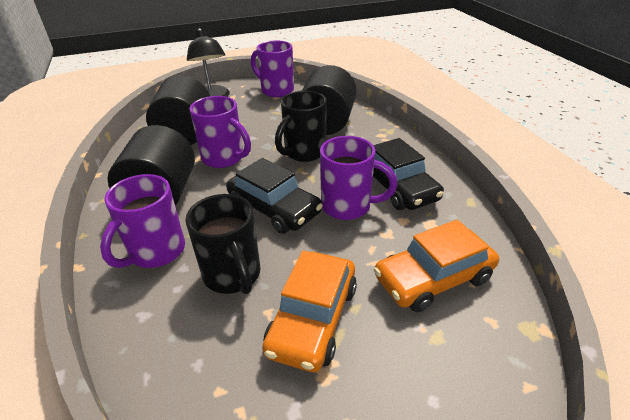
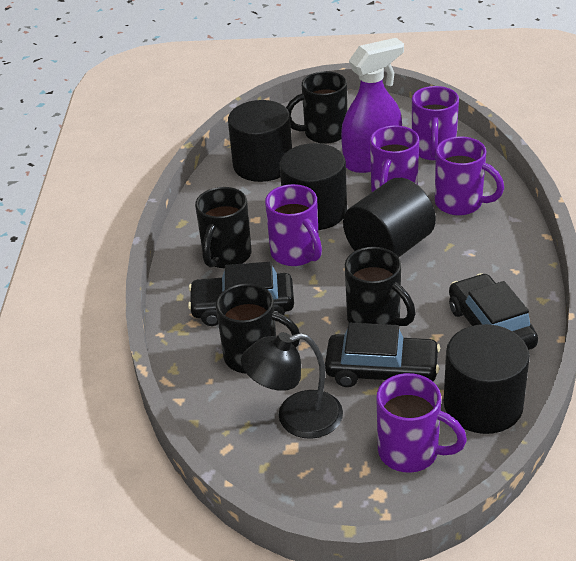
black car: [226,158,323,234] [373,138,444,210] = 2 -> [188,262,294,326] [325,323,440,387] [449,273,538,350] = 3
black cylinder: [108,125,195,206] [146,75,210,145] [302,65,357,135] = 3 -> [228,100,292,182] [280,143,347,230] [343,178,436,257] [444,324,530,434] = 4
black mug: [185,194,260,294] [275,90,327,162] = 2 -> [195,187,252,268] [216,283,300,373] [286,71,347,144] [345,247,416,326] = 4
orange car: [262,251,357,372] [374,220,499,312] = 2 -> none = 0
purple mug: [100,174,185,268] [190,96,251,168] [251,41,294,97] [320,136,397,220] = 4 -> [265,184,322,266] [370,125,419,192] [376,373,467,473] [412,86,459,161] [435,136,504,216] = 5
purple spray bottle: none = 0 -> [341,38,404,173] = 1

